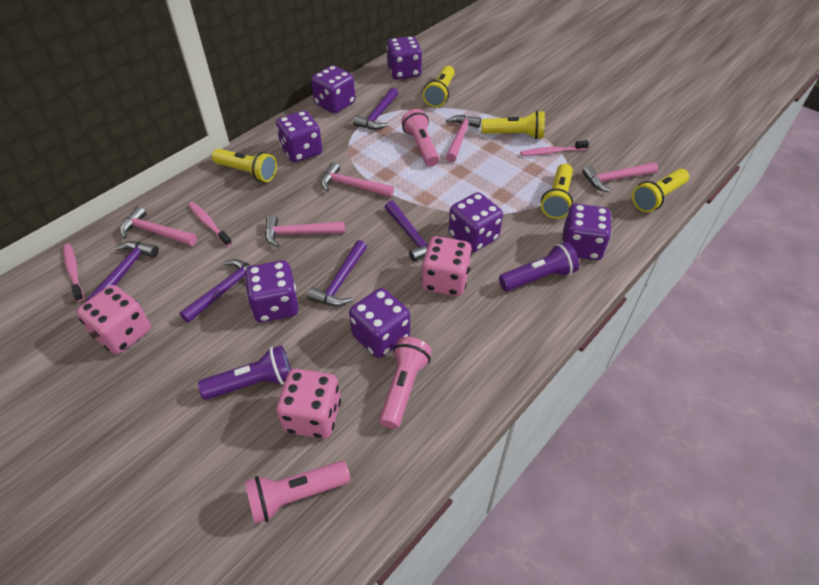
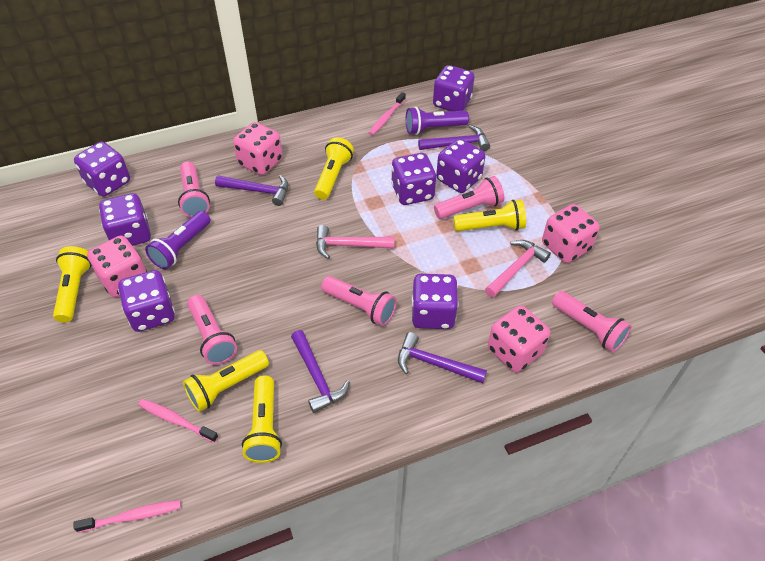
pink dice: [77,285,151,354] [276,369,341,439] [421,236,472,296] = 3 -> [87,236,147,297] [233,122,283,175] [488,305,550,372] [542,204,600,263] = 4
pink flashlight: [245,461,350,524] [379,337,432,429] [401,109,439,166] = 3 -> [178,161,210,218] [187,295,237,365] [321,276,397,326] [434,176,504,219] [552,291,632,352] = 5
pink hammer: [120,206,197,246] [265,215,345,247] [321,162,394,197] [446,115,481,162] [582,162,658,192] = 5 -> [316,225,394,259] [485,240,551,298] = 2
purple hammer: [86,241,159,301] [180,259,251,323] [307,240,367,306] [353,87,398,130] [385,201,442,262] = 5 -> [215,175,288,206] [291,330,350,413] [398,332,487,383] [418,125,490,151] = 4

